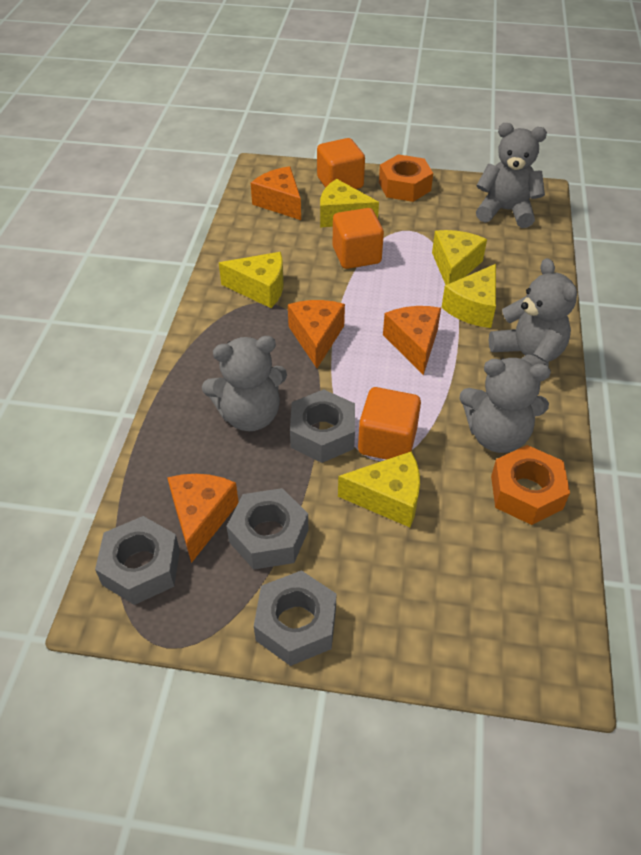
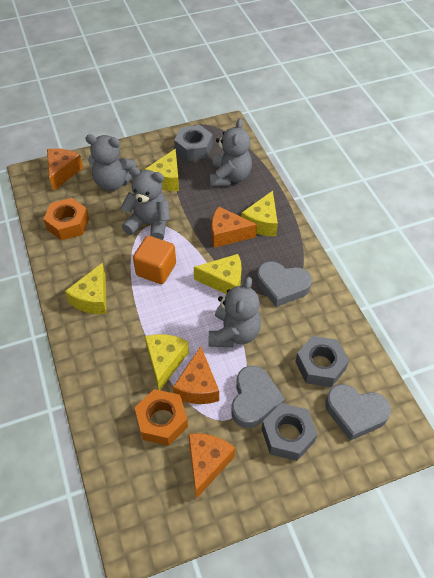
grey heart: none = 0 -> [231,366,285,428] [257,261,312,307] [326,384,391,441] = 3
grey nut: [95,516,180,605] [227,488,308,569] [254,570,336,666] [290,389,355,463] = 4 -> [174,125,213,161] [262,403,317,461] [295,336,349,387] = 3
orange cube: [317,138,365,189] [333,208,384,269] [358,387,421,460] = 3 -> [133,236,176,284] = 1

